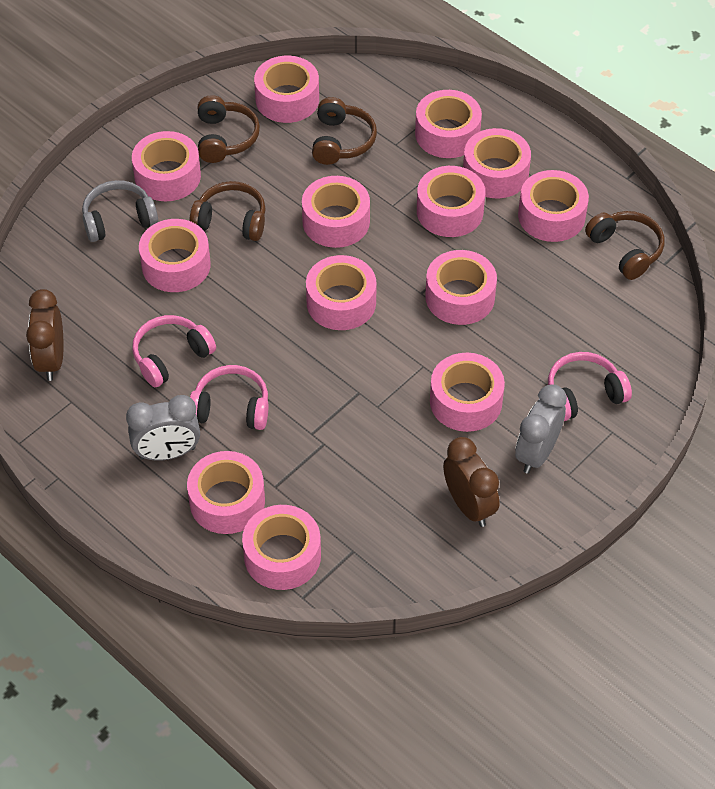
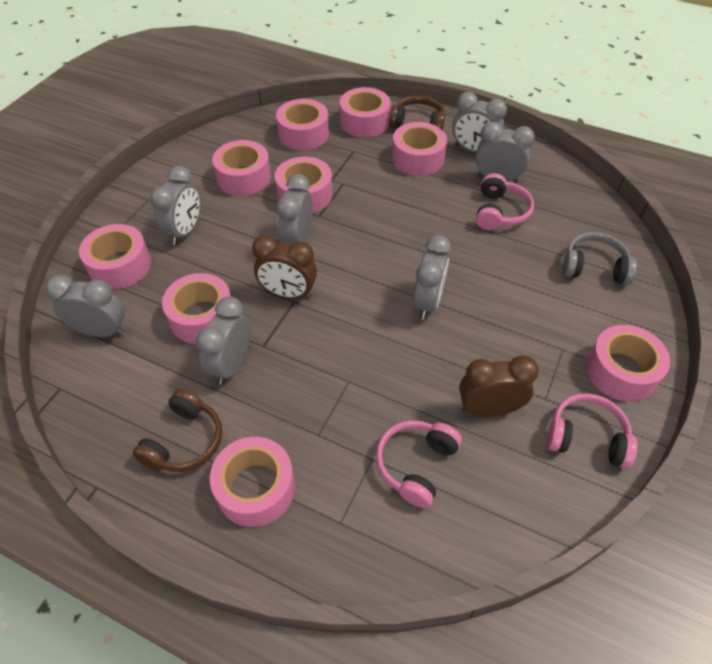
brown headphones: [189,181,266,241] [198,95,260,163] [312,97,377,165] [585,211,664,280] = 4 -> [132,389,222,472] [389,96,445,130] = 2
grey clock: [126,395,200,461] [515,384,567,474] = 2 -> [46,275,125,337] [150,166,200,245] [196,297,250,385] [276,174,312,245] [413,235,451,320] [452,92,507,152] [476,122,535,183] = 7
pink tape: [132,131,201,201] [139,219,211,292] [187,451,265,534] [242,505,321,590] [254,56,319,123] [302,176,370,248] [306,255,377,330] [415,90,482,158] [417,166,485,237] [425,250,497,325] [430,353,505,432] [463,128,531,198] [518,170,589,242] = 13 -> [79,224,151,289] [162,273,231,344] [210,437,295,527] [212,140,271,196] [275,157,332,213] [276,99,329,150] [340,87,391,138] [392,122,447,176] [586,325,670,401] = 9

